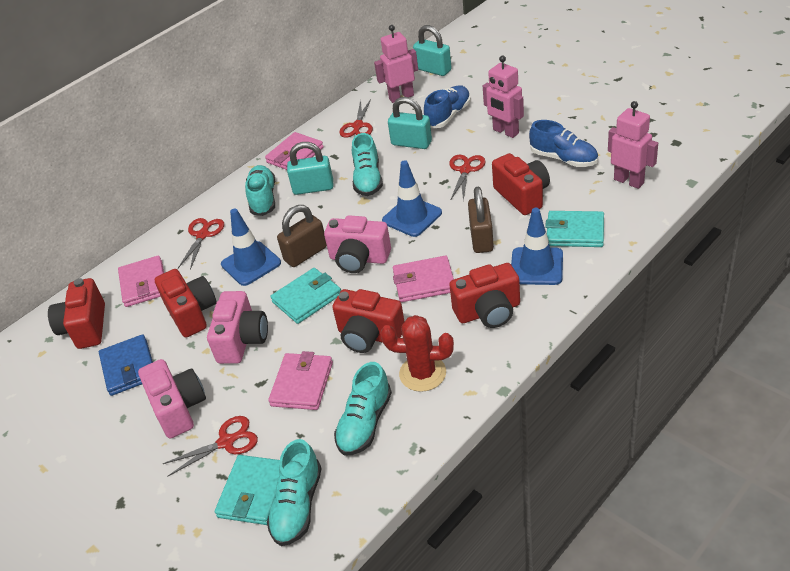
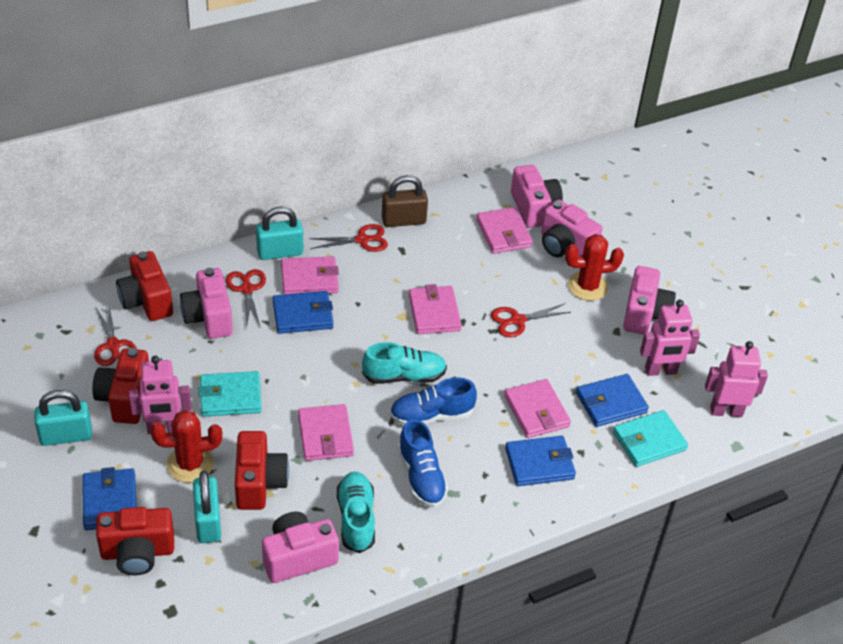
blue traffic cone: [221,208,281,286] [382,160,442,237] [511,208,563,285] = 3 -> none = 0
blue wallet: [99,334,153,396] = 1 -> [82,467,137,530] [273,291,334,334] [505,436,576,486] [576,374,649,427] = 4
brown padlock: [277,205,327,267] [468,187,494,253] = 2 -> [382,175,428,227] = 1
pink camera: [138,359,206,439] [207,291,268,364] [324,215,391,273] = 3 -> [180,268,233,339] [262,512,339,583] [511,165,563,228] [541,200,602,257] [623,266,676,335] = 5
pink wallet: [118,255,164,307] [265,132,324,170] [268,351,333,410] [393,256,454,302] = 4 -> [281,256,339,294] [298,404,354,461] [409,284,462,334] [476,207,533,254] [504,379,571,438] = 5
red cactus: [380,315,454,392] = 1 -> [150,410,222,483] [565,234,624,301] = 2
red camera: [48,278,105,349] [155,269,217,337] [332,289,405,353] [449,263,520,328] [492,153,550,215] = 5 -> [92,348,149,424] [96,507,174,575] [116,251,173,321] [235,431,289,510] = 4
turquoise shoe: [245,165,275,216] [267,439,322,546] [334,362,392,456] [352,133,383,196] = 4 -> [337,472,375,553] [362,342,447,384] = 2
turquoise wallet: [215,455,280,525] [271,268,341,324] [545,211,604,247] = 3 -> [198,371,262,417] [613,410,688,467] = 2

